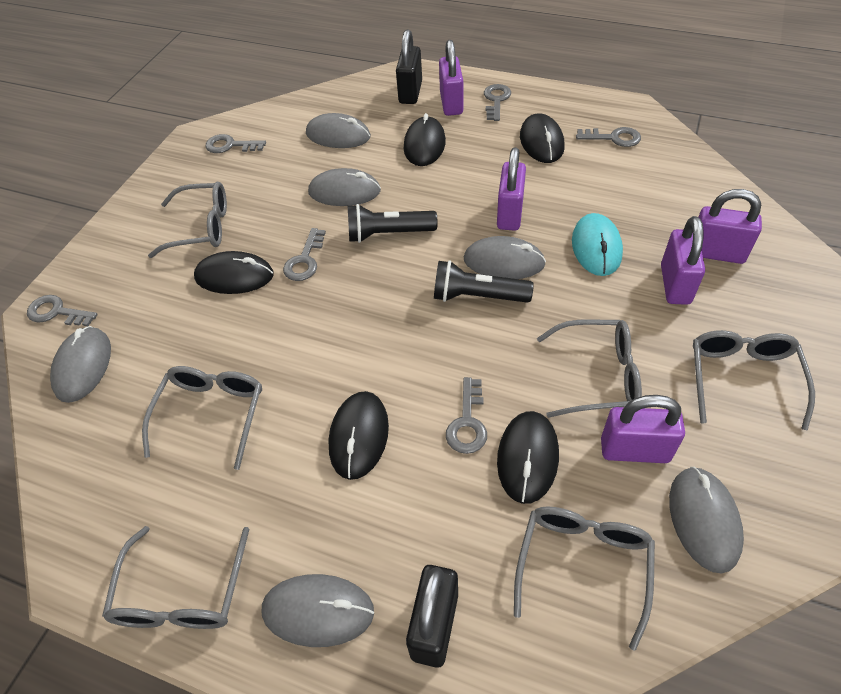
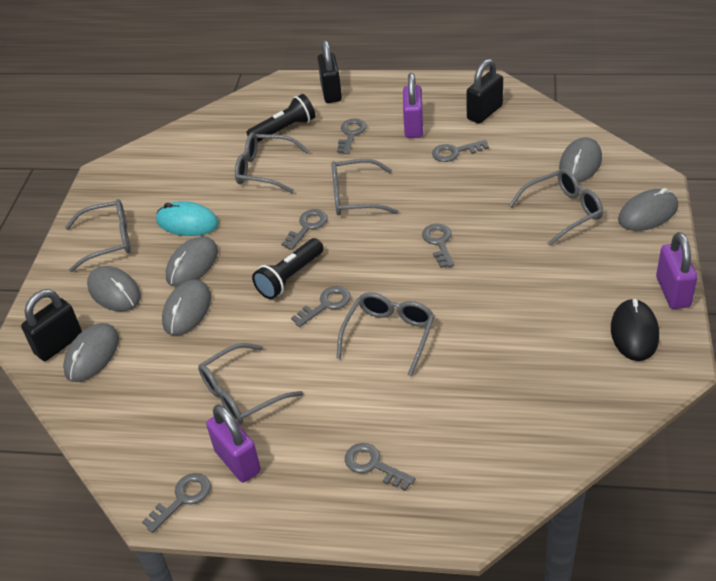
black mouse: [194,251,274,294] [328,391,389,480] [404,113,446,166] [497,411,559,504] [520,113,565,163] = 5 -> [611,299,659,361] = 1
black padlock: [396,29,422,104] [406,565,458,668] = 2 -> [21,289,82,361] [317,40,342,103] [467,59,503,124] = 3
grey key: [27,295,98,326] [205,134,266,153] [283,228,326,281] [446,377,487,454] [484,84,511,121] [576,127,641,147] = 6 -> [142,473,211,533] [281,209,328,250] [291,286,351,327] [337,118,367,154] [345,443,415,491] [422,224,454,268] [432,140,489,162] = 7
purple padlock: [439,40,463,116] [497,147,526,231] [601,395,685,463] [661,216,705,305] [698,189,762,264] = 5 -> [206,404,261,482] [403,73,423,138] [656,232,697,309] = 3

